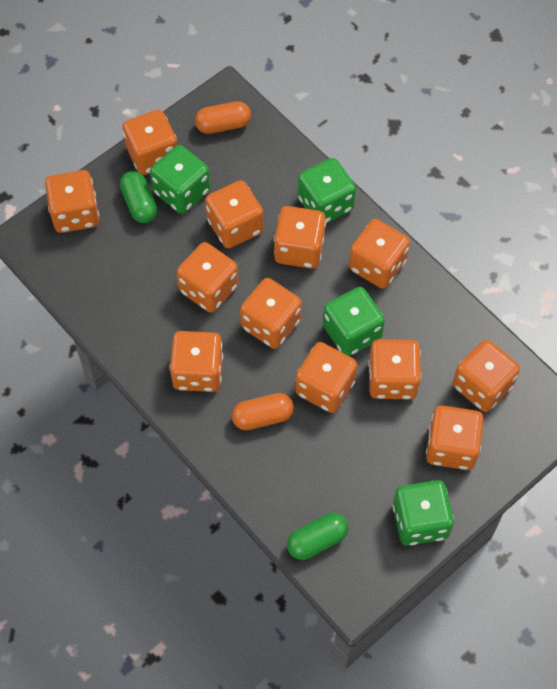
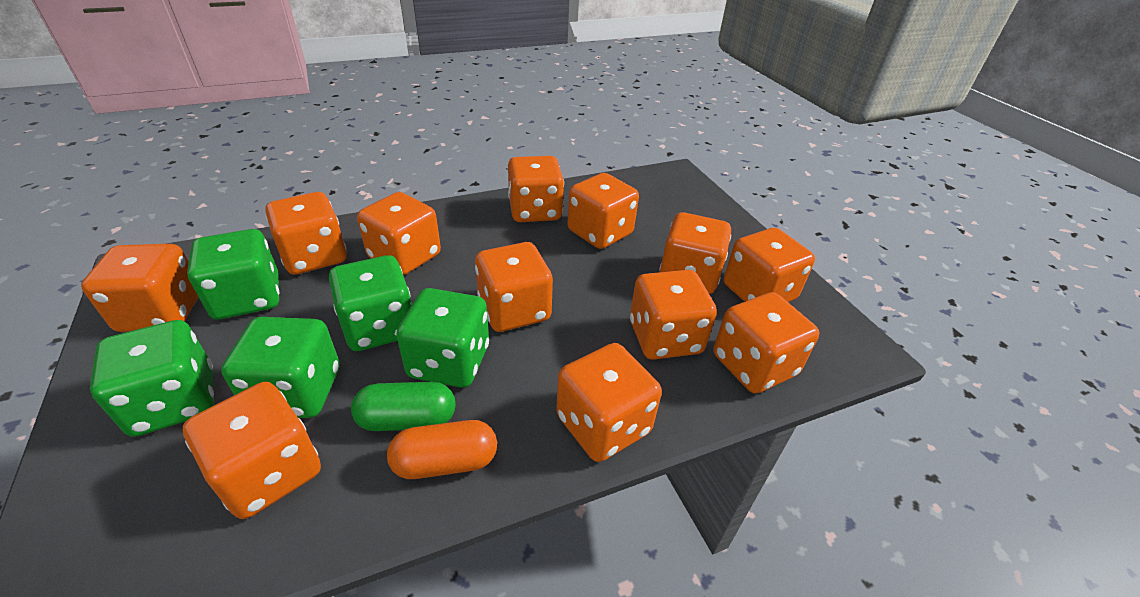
green capsule: [120,171,157,223] [287,513,349,560] = 2 -> [351,382,455,431] = 1
green dice: [150,145,210,214] [298,158,356,223] [323,287,385,356] [393,480,454,546] = 4 -> [90,320,214,437] [187,229,280,320] [221,317,339,418] [329,255,412,351] [396,288,489,388] = 5
orange capsule: [195,101,251,134] [232,393,294,430] = 2 -> [387,420,497,479] = 1

